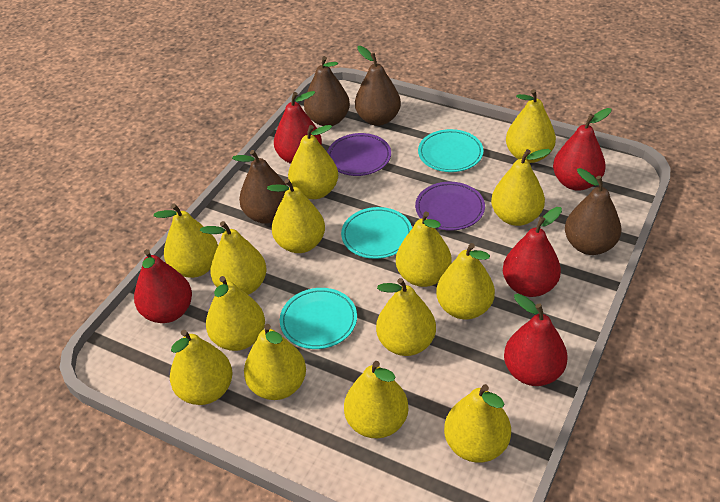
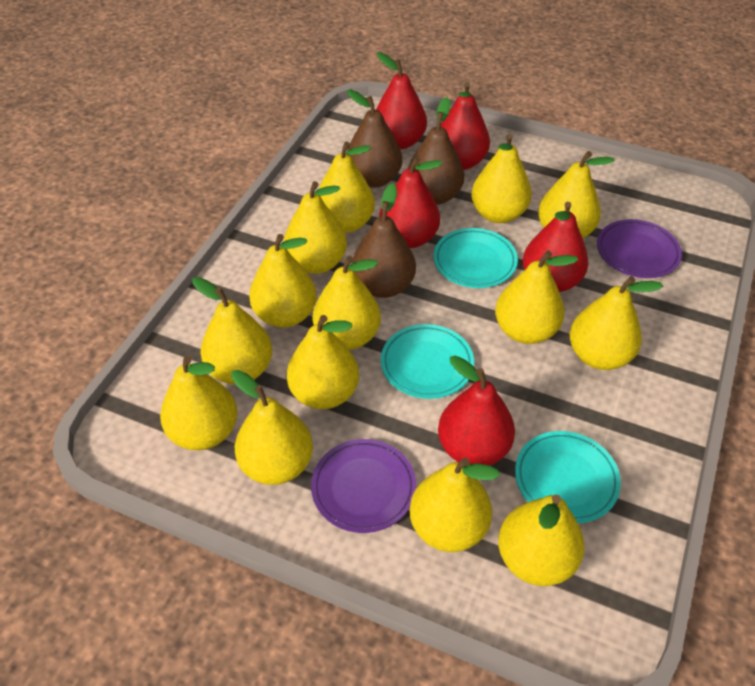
brown pear: [232,150,287,224] [304,56,350,126] [355,46,401,126] [565,168,621,255] = 4 -> [347,89,402,188] [352,183,416,298] [407,97,464,205] = 3

